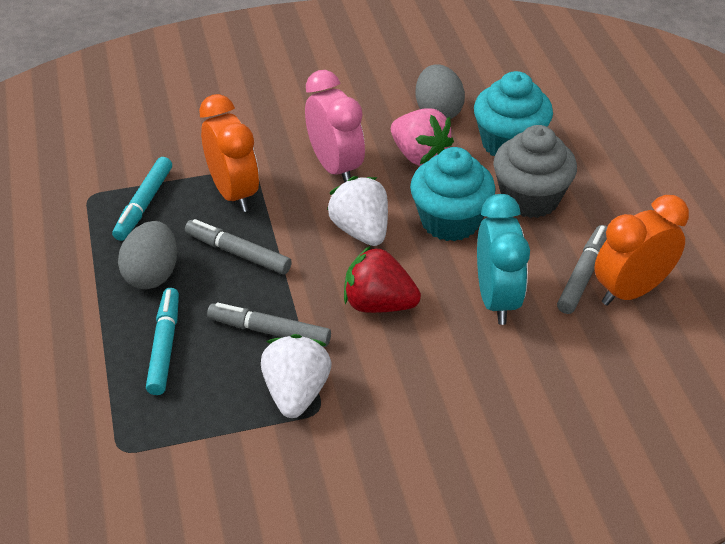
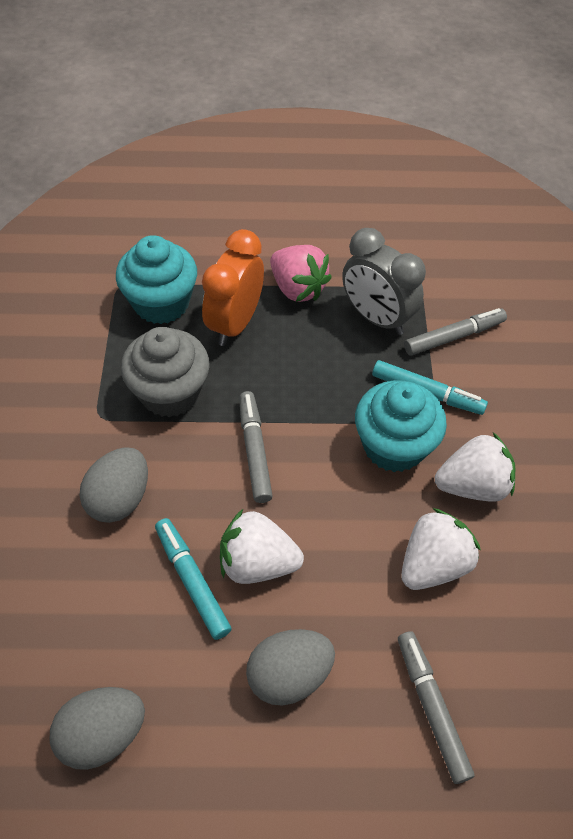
grey clock: none = 0 -> [342,228,426,335] = 1
grey egg: [118,221,177,289] [416,64,465,119] = 2 -> [50,687,145,770] [80,447,148,523] [246,629,335,706] = 3
orange clock: [199,94,259,212] [594,195,689,306] = 2 -> [202,229,264,346] = 1
pink clock: [305,70,365,183] = 1 -> none = 0
red strawberry: [344,246,421,313] = 1 -> none = 0
turquoise clock: [477,194,530,325] = 1 -> none = 0
white strawberry: [261,334,332,418] [327,176,388,246] = 2 -> [220,509,304,584] [401,508,481,590] [435,432,515,502] = 3

